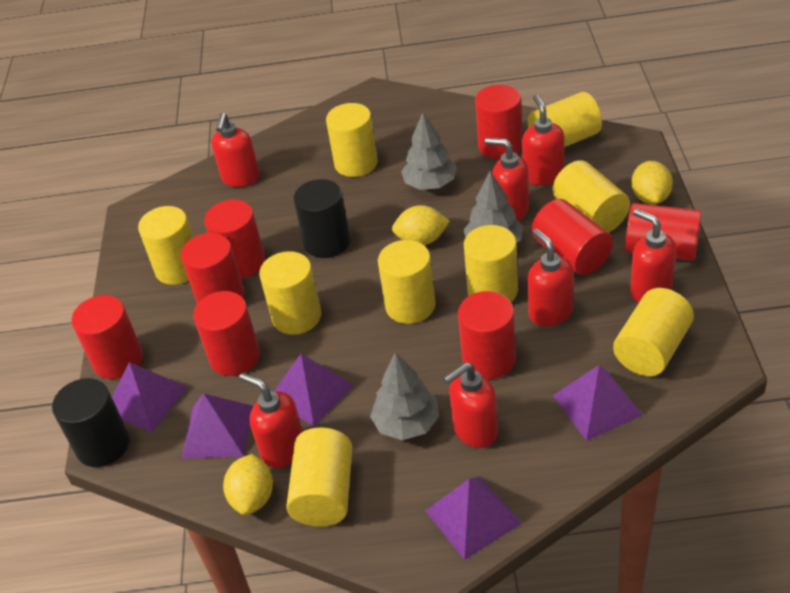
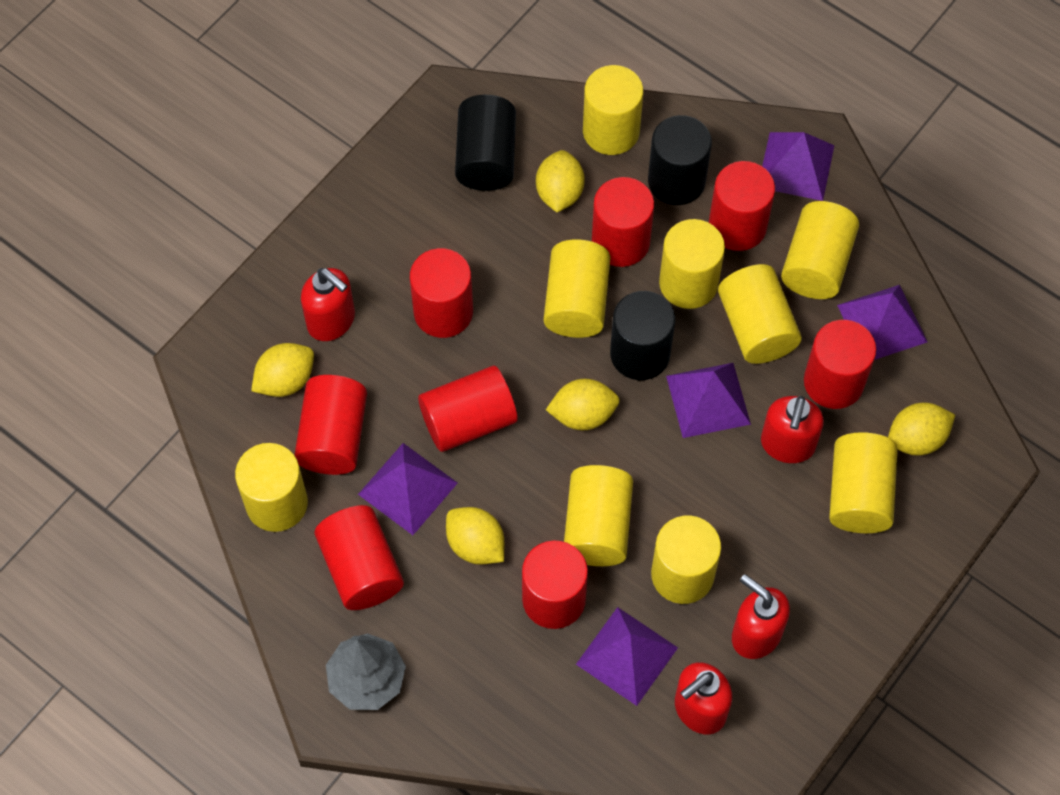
black cylinder: [52,378,130,467] [293,179,350,258] = 2 -> [455,95,516,191] [610,291,675,380] [648,115,712,205] = 3
grey tree: [370,352,439,440] [401,112,457,190] [463,171,523,243] = 3 -> [326,633,406,710] = 1
red soap dispenser: [211,113,260,187] [239,373,303,468] [443,362,498,448] [485,138,529,221] [522,94,564,185] [527,229,574,326] [630,209,676,302] = 7 -> [301,268,355,341] [675,662,732,734] [732,574,790,659] [761,396,824,463] = 4
yellow lemon: [223,454,273,515] [392,205,450,245] [631,161,673,204] = 3 -> [251,343,314,397] [446,507,504,565] [536,150,585,212] [546,379,620,430] [888,403,955,456] = 5

